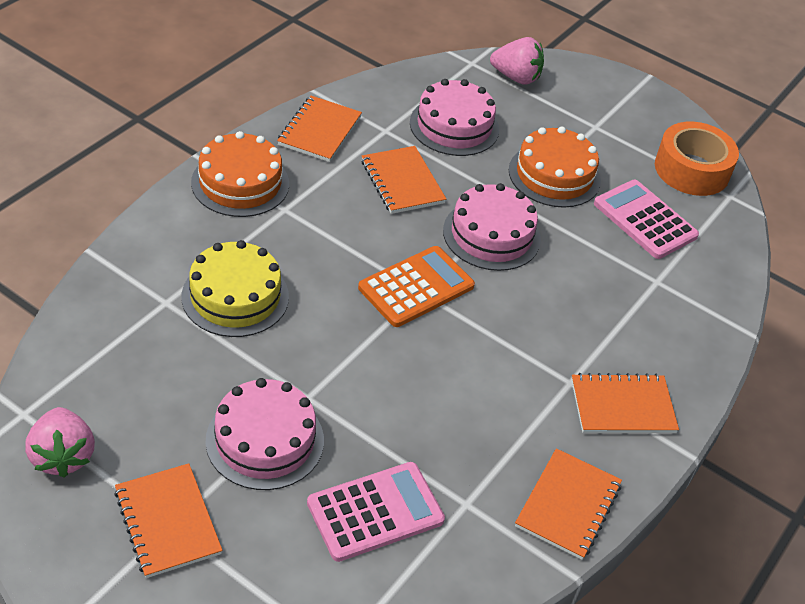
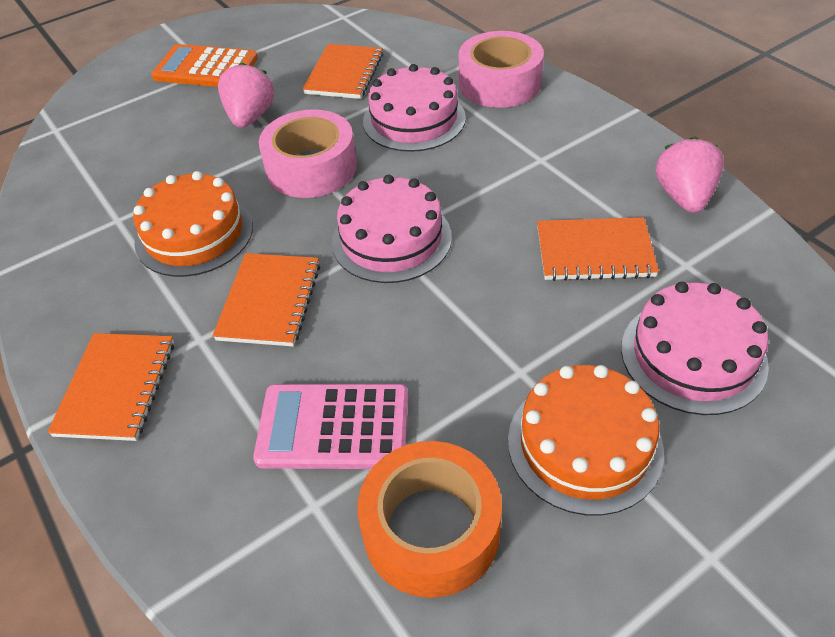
orange notebook: [114,463,223,578] [277,96,362,162] [362,146,446,214] [515,448,622,560] [571,373,679,433] = 5 -> [47,333,174,441] [213,253,320,346] [302,44,383,99] [537,217,659,281] = 4
pink calculator: [307,462,445,562] [594,180,699,259] = 2 -> [253,384,408,469] = 1
pink tape: none = 0 -> [259,109,357,198] [459,31,544,108] = 2
yellow cake: [182,240,289,337] = 1 -> none = 0

